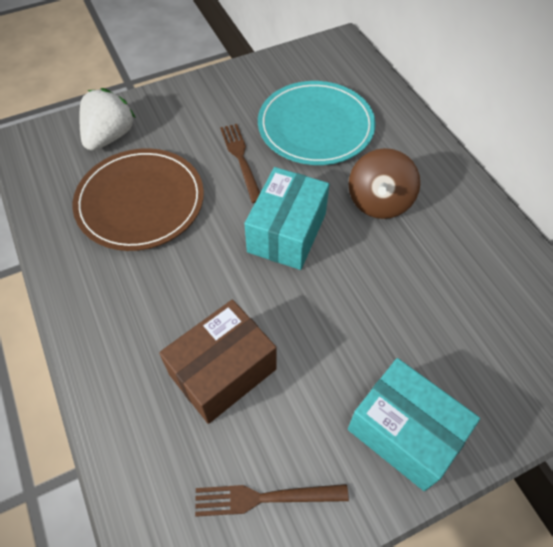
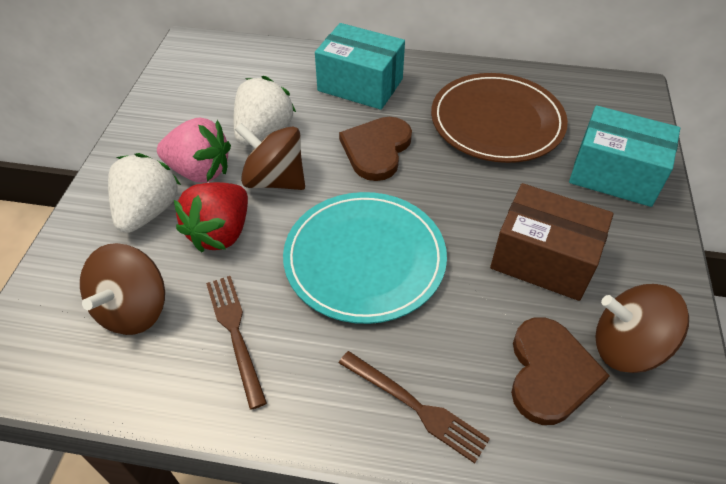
brown heart: none = 0 -> [339,117,412,181] [511,317,610,425] = 2
brown spinning top: [349,148,420,219] = 1 -> [80,243,165,335] [235,123,305,190] [595,284,689,373] = 3
pink strawberry: none = 0 -> [157,118,231,183] = 1
red strawberry: none = 0 -> [174,182,248,252] = 1
white strawberry: [79,88,136,151] = 1 -> [108,153,181,233] [234,76,296,145] = 2

